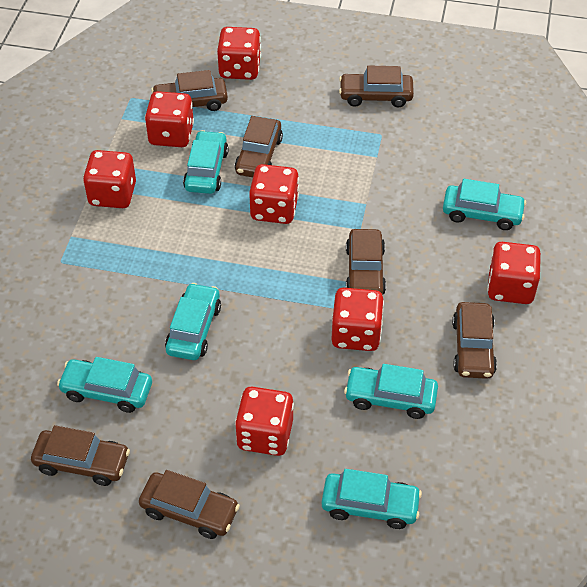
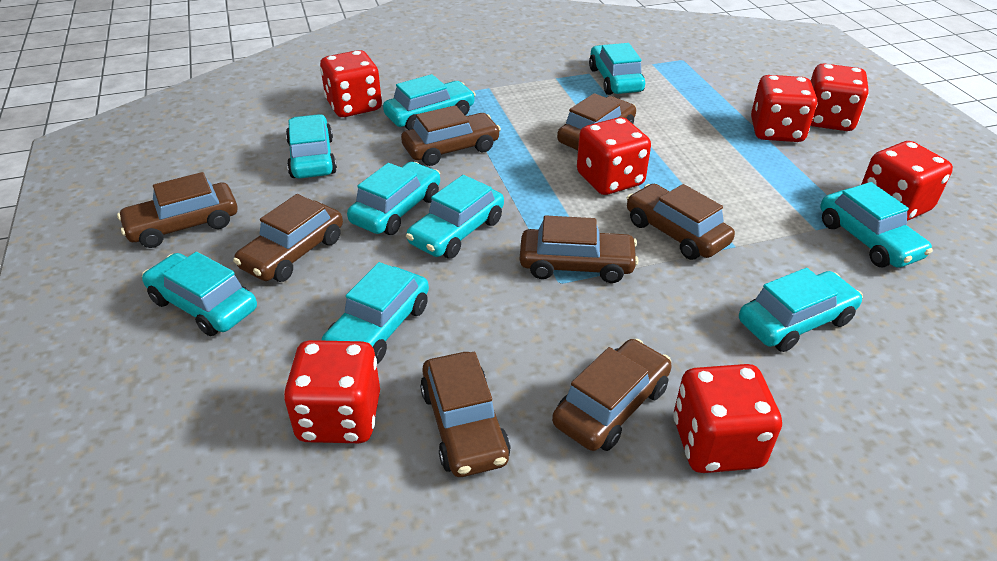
brown car: [31,425,130,486] [139,470,240,539] [151,70,228,111] [235,116,283,177] [339,65,414,107] [346,229,386,295] [452,302,497,379] = 7 -> [117,172,238,248] [233,194,343,282] [401,105,501,166] [420,352,511,477] [520,215,639,283] [552,339,672,451] [557,93,636,150] [627,184,735,260] = 8
turquoise car: [57,357,152,413] [165,283,221,360] [183,130,229,194] [321,469,422,529] [344,364,438,419] [443,179,526,230] = 6 -> [142,252,257,336] [286,114,337,179] [322,262,429,364] [347,162,440,235] [383,74,476,130] [406,175,504,258] [589,43,645,95] [739,268,863,352] [820,182,933,268] = 9

